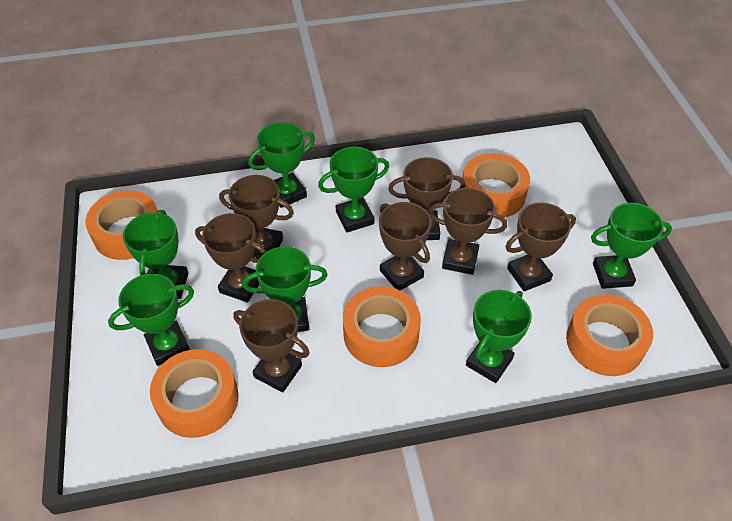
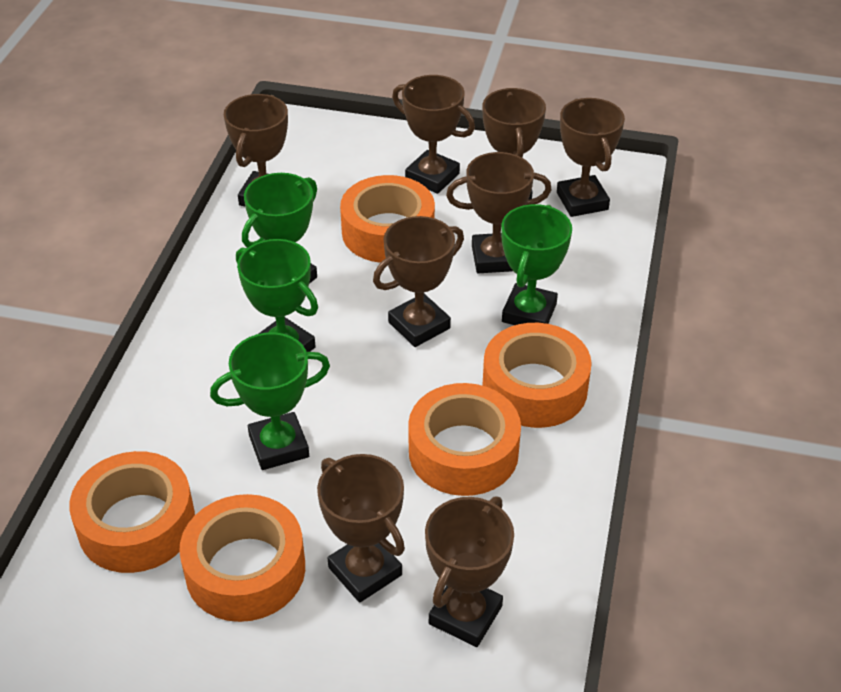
brown trophy: [195,213,267,302] [219,175,294,258] [233,299,310,393] [379,202,431,291] [388,157,465,240] [428,188,507,275] [506,202,576,291] = 7 -> [224,94,288,206] [317,454,405,603] [373,216,464,347] [392,75,475,194] [425,496,514,647] [446,152,551,273] [482,88,546,200] [557,98,625,217] = 8
green trophy: [108,274,194,366] [123,210,189,299] [242,246,327,332] [248,122,315,208] [318,147,389,232] [466,290,532,383] [591,203,672,289] = 7 -> [210,332,330,470] [236,239,318,352] [242,173,317,284] [501,204,572,325] = 4

